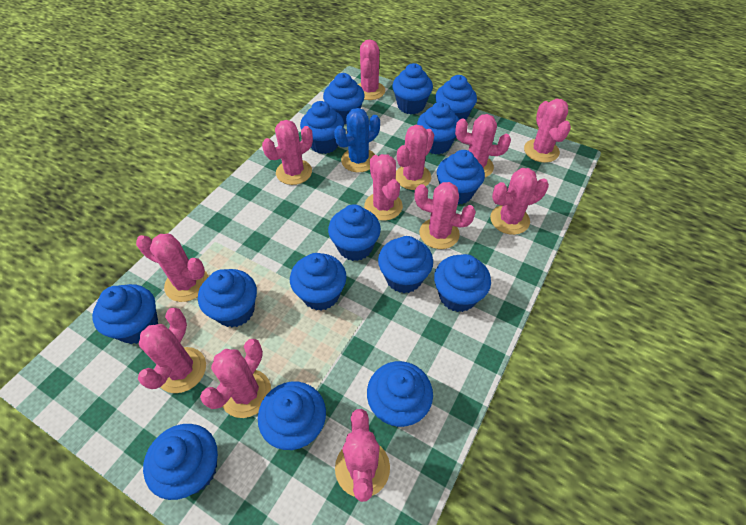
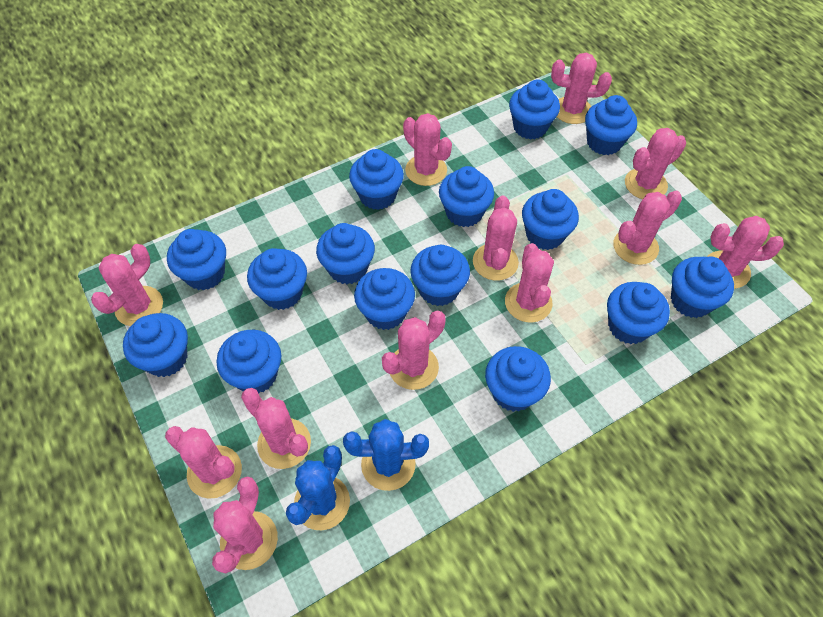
blue cactus: [334,108,380,172] = 1 -> [286,445,350,530] [343,419,429,491] = 2

